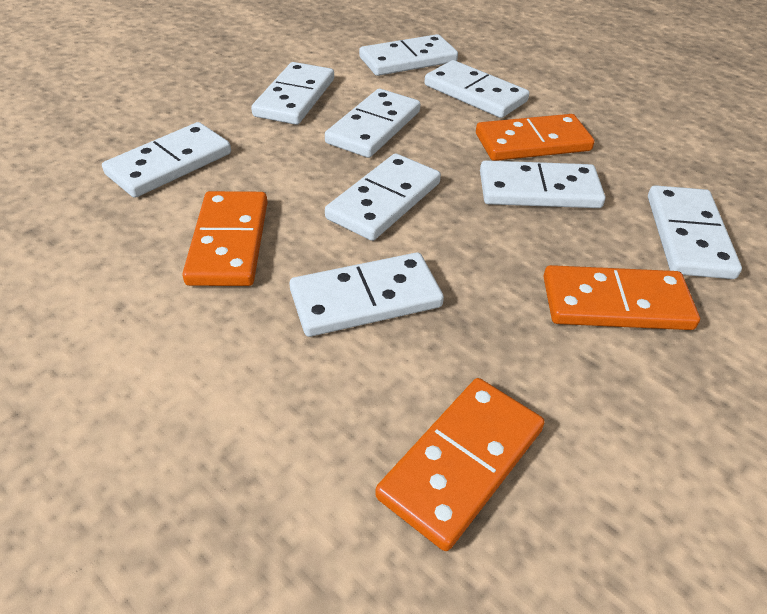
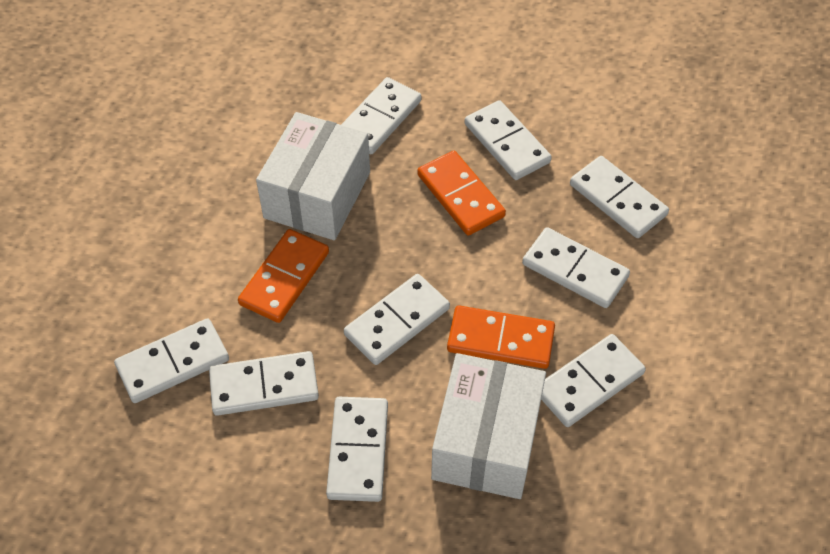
orange domino: [182,191,267,286] [375,378,545,551] [476,114,594,161] [544,265,700,330] = 4 -> [238,229,329,323] [417,151,506,236] [447,305,555,369] = 3
white box: none = 0 -> [256,112,370,240] [431,353,546,499] = 2

